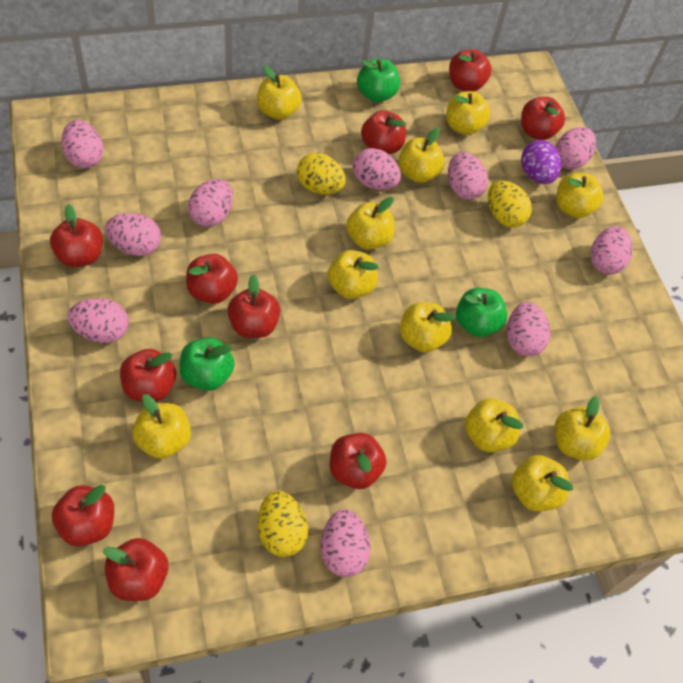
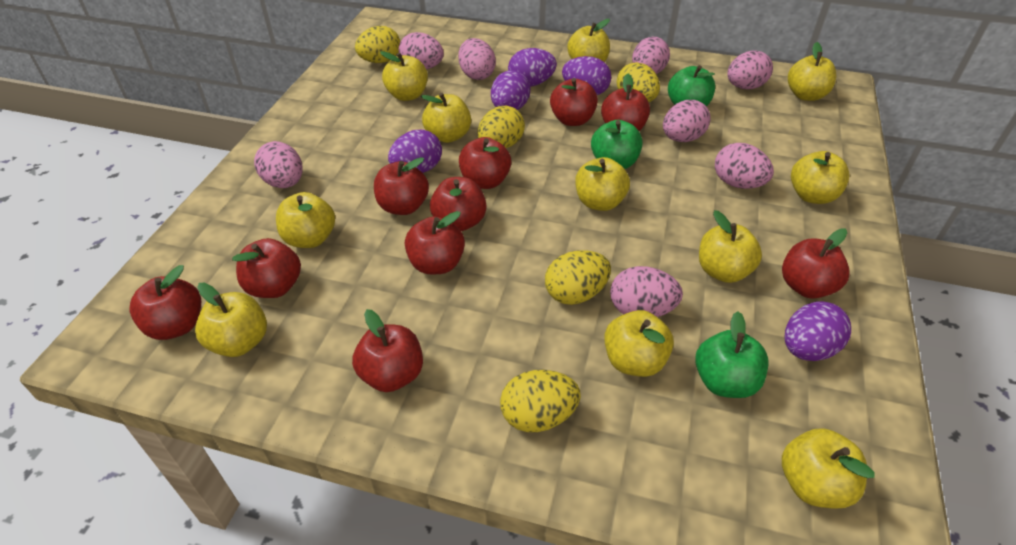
pink egg: [61,120,104,169] [68,298,129,343] [105,213,161,256] [188,179,233,227] [321,509,371,577] [353,148,401,190] [448,152,488,200] [507,302,550,356] [555,127,596,169] [590,226,633,275] = 10 -> [254,141,303,188] [399,32,444,69] [458,38,496,80] [610,266,683,317] [632,37,670,74] [663,100,711,142] [715,143,774,189] [727,51,773,89] = 8
purple egg: [521,140,561,184] = 1 -> [388,130,442,173] [491,70,530,110] [508,48,557,87] [562,56,611,95] [785,301,851,361] = 5
yellow egg: [258,491,308,557] [297,153,346,194] [488,180,532,228] = 3 -> [355,26,400,63] [478,106,525,148] [500,370,581,432] [545,250,611,305] [617,62,660,102] = 5

